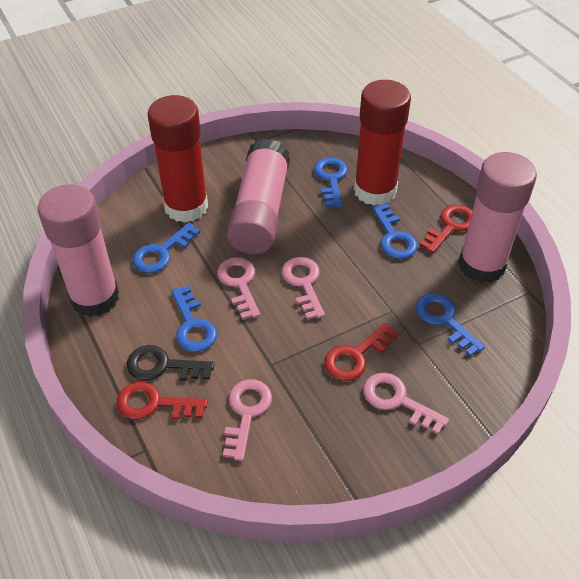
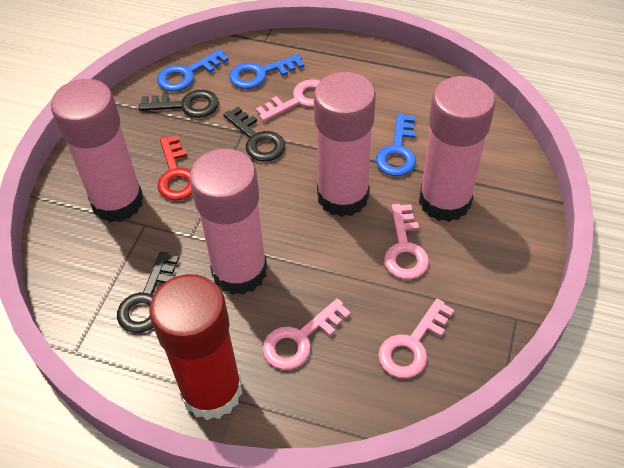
black key: [127,345,214,381] = 1 -> [117,252,179,333] [139,90,219,118] [223,107,285,162] = 3
blue key: [132,223,200,273] [171,286,217,352] [314,157,348,208] [372,203,418,259] [416,293,485,356] = 5 -> [157,49,229,92] [229,54,304,89] [376,113,416,176] = 3
pink glue stick: [38,184,119,317] [227,138,290,254] [458,152,537,283] = 3 -> [51,79,144,222] [189,149,267,295] [314,72,376,217] [419,76,495,222] = 4
red glue stick: [148,95,208,223] [354,80,411,205] = 2 -> [149,274,242,420] = 1
red key: [117,382,208,420] [324,323,398,381] [419,205,472,254] = 3 -> [157,135,192,200] = 1

